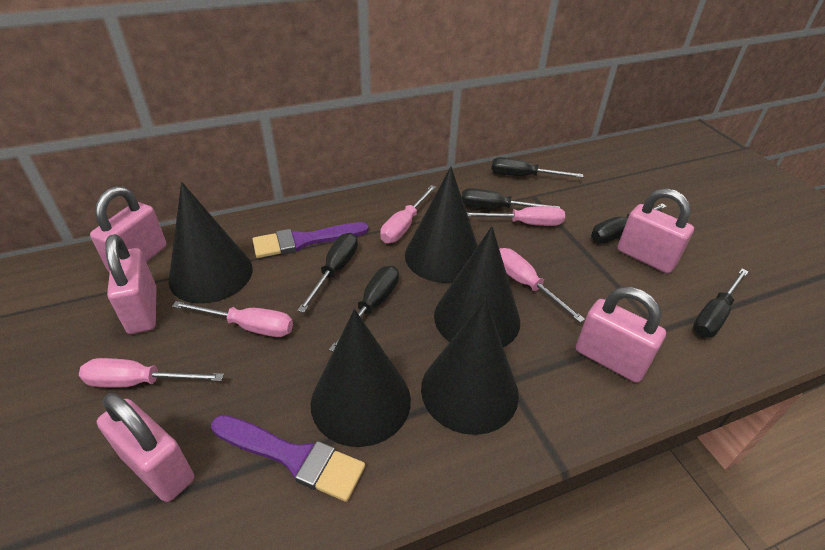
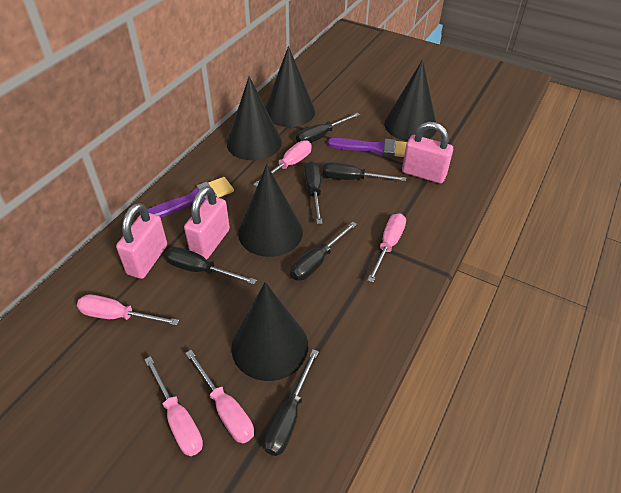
pink padlock: [90,186,167,273] [97,393,194,502] [105,234,157,334] [576,287,666,383] [617,188,694,273] = 5 -> [116,203,167,279] [184,186,230,260] [402,122,453,183] = 3

